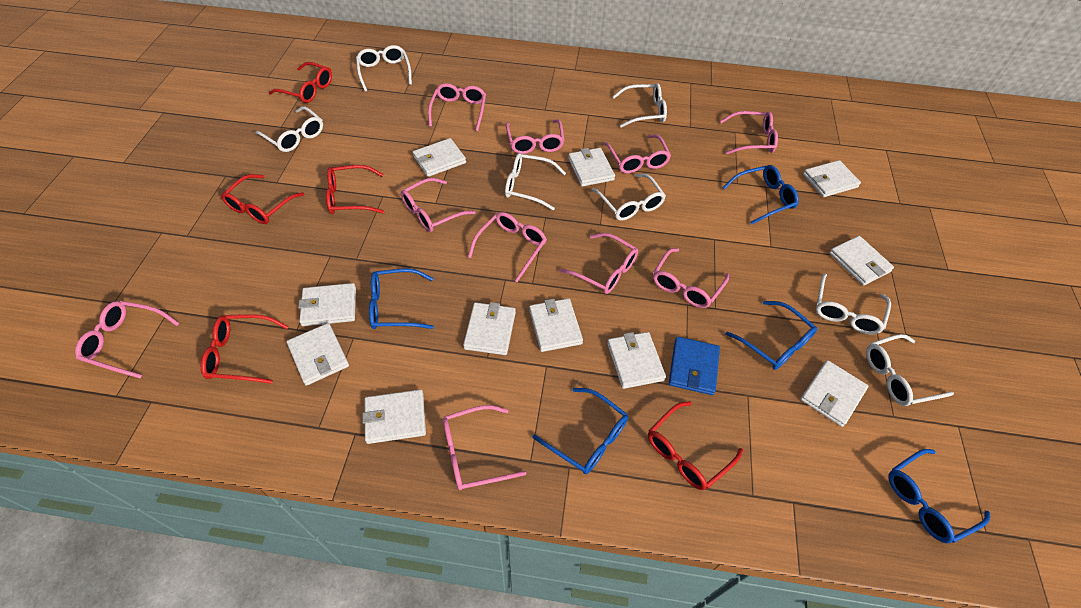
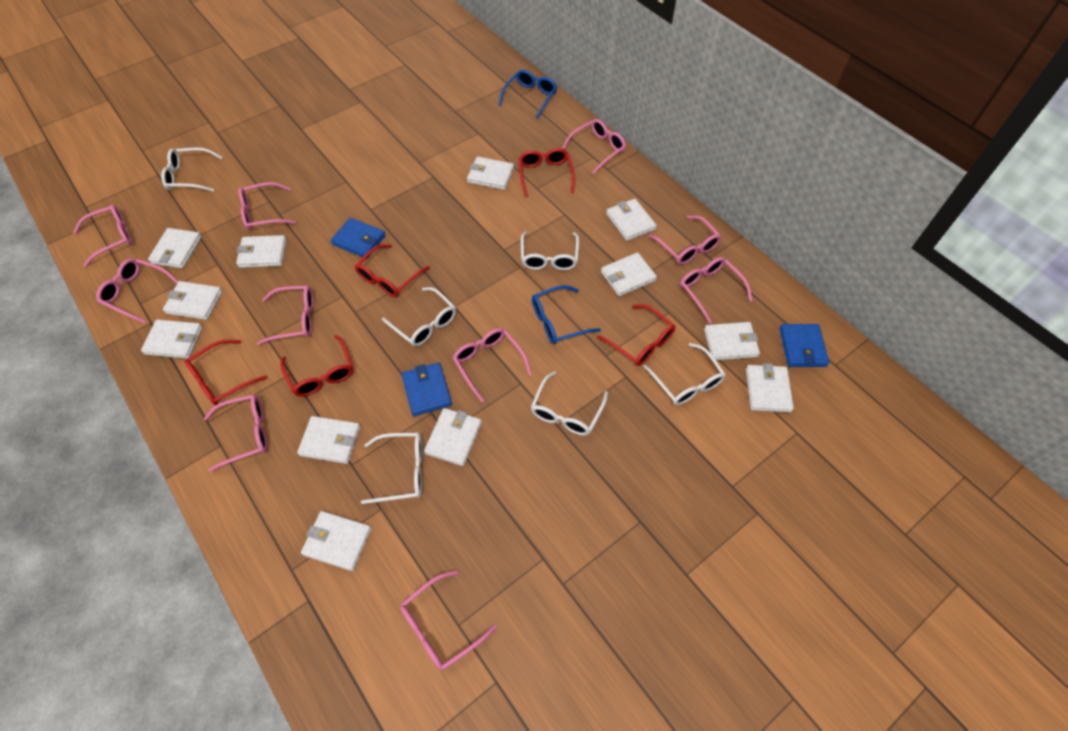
blue glasses: [369,269,433,329] [532,388,628,474] [723,165,799,224] [726,301,817,370] [888,449,990,544] = 5 -> [499,70,557,119] [532,285,601,344] = 2
blue wallet: [669,337,720,395] = 1 -> [331,218,386,259] [402,363,452,416] [780,324,829,367] = 3
white glasses: [255,106,323,152] [356,45,412,92] [505,153,566,211] [592,174,666,221] [612,83,667,128] [816,274,891,335] [866,334,954,406] = 7 -> [161,148,223,192] [361,433,423,504] [382,287,456,346] [521,231,579,270] [531,371,608,436] [643,343,726,405] = 6
white wallet: [287,323,349,386] [298,283,356,326] [362,389,426,444] [413,138,466,177] [463,302,516,355] [529,298,583,352] [568,148,615,187] [607,332,666,389] [800,360,868,427] [803,160,861,197] [829,236,894,286] = 11 -> [141,319,203,359] [148,228,202,268] [163,281,223,320] [236,235,286,268] [297,416,360,464] [301,511,372,571] [424,408,482,466] [467,157,514,190] [601,252,657,297] [606,199,657,241] [704,322,760,360] [746,363,794,412] = 12

